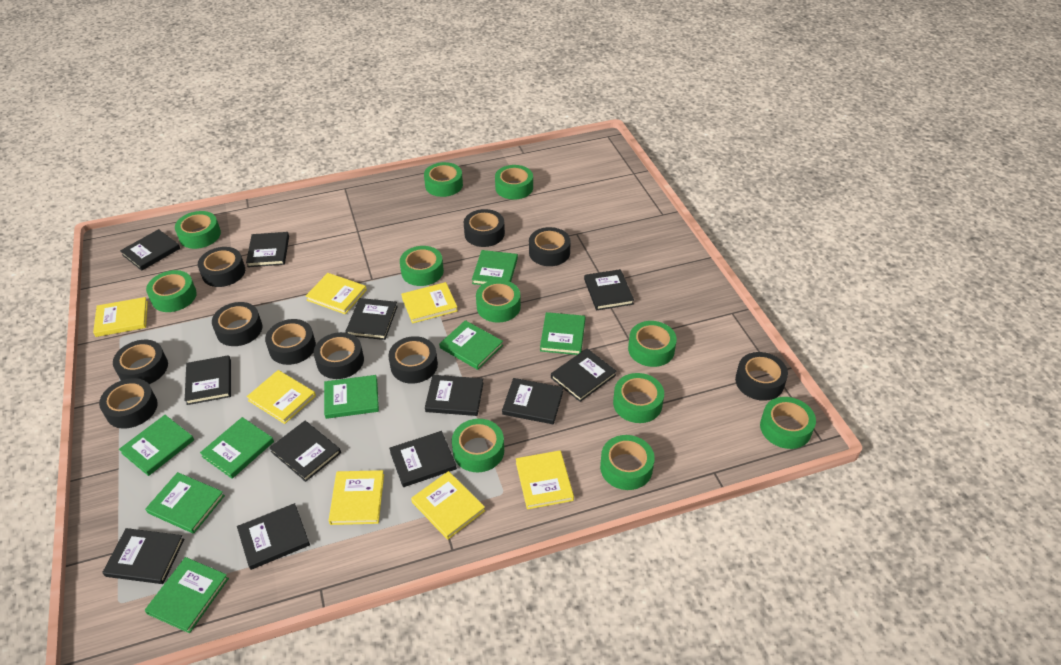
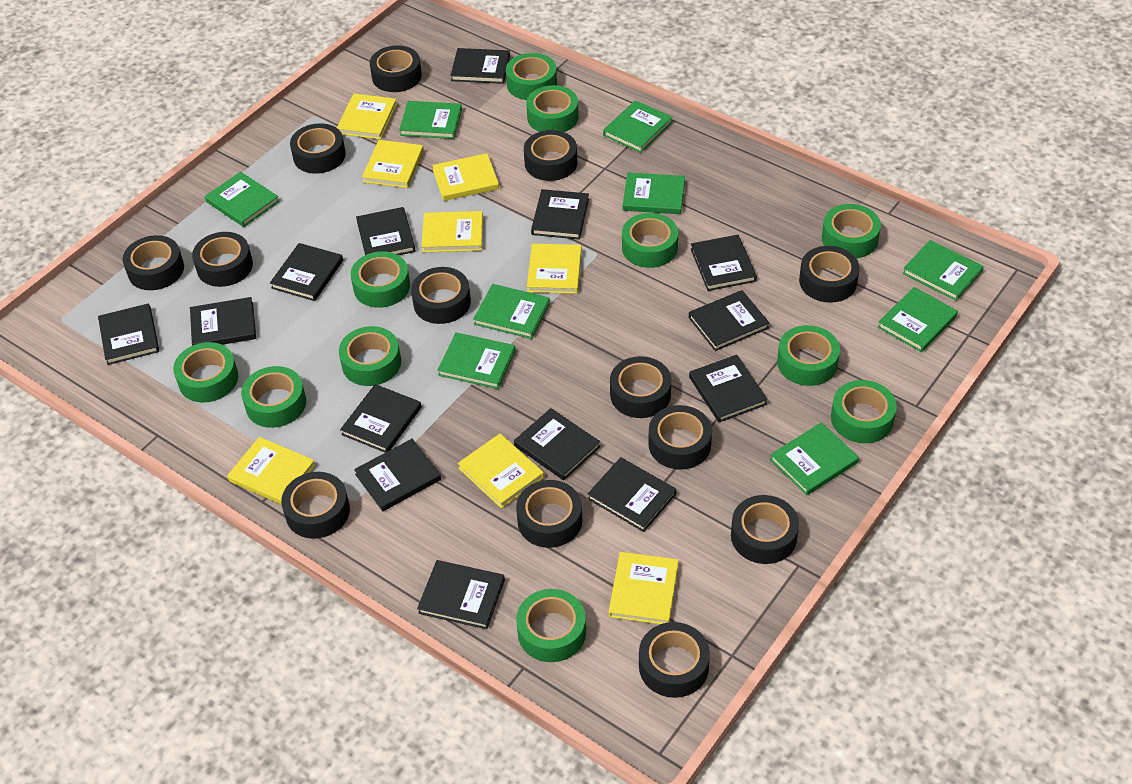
black book: [102,528,184,584] [120,229,180,271] [185,355,231,405] [237,503,310,570] [246,232,289,267] [269,421,341,482] [345,298,398,340] [389,431,457,487] [425,375,483,416] [502,378,563,424] [551,348,617,402] [584,269,634,311] = 12 -> [98,304,159,365] [190,297,256,346] [270,243,343,301] [340,384,421,453] [354,439,441,511] [356,207,416,255] [417,560,505,629] [450,48,510,84] [514,408,600,480] [531,189,589,239] [588,457,676,532] [689,290,769,351] [689,355,768,422] [691,235,757,291] = 14
black tape: [99,378,158,429] [113,340,168,384] [198,247,245,287] [212,302,262,346] [265,319,316,365] [313,332,364,379] [388,336,438,383] [464,209,505,247] [529,227,571,266] [735,352,788,401] = 10 -> [123,235,184,290] [192,232,253,287] [281,472,350,539] [290,123,346,174] [370,45,422,92] [411,267,471,324] [516,480,582,548] [524,130,577,181] [610,356,671,418] [639,622,710,698] [648,405,712,470] [731,495,799,564] [799,246,860,302] = 13
green book: [119,415,194,476] [144,557,229,633] [145,472,225,534] [200,417,274,479] [324,375,379,419] [439,320,503,370] [472,250,518,285] [540,312,585,355] = 8 -> [205,172,280,227] [399,101,462,139] [437,333,515,389] [473,284,550,339] [603,100,673,153] [623,172,685,214] [770,422,859,495] [878,287,958,352] [903,240,984,301] = 9
yellow book: [93,297,148,337] [247,370,316,424] [305,273,367,314] [328,470,384,525] [401,282,458,324] [411,471,485,540] [516,450,574,509] = 7 -> [227,437,316,505] [337,94,397,139] [362,140,424,188] [421,211,483,252] [432,153,499,201] [458,434,544,509] [527,244,582,294] [608,552,679,624] = 8

